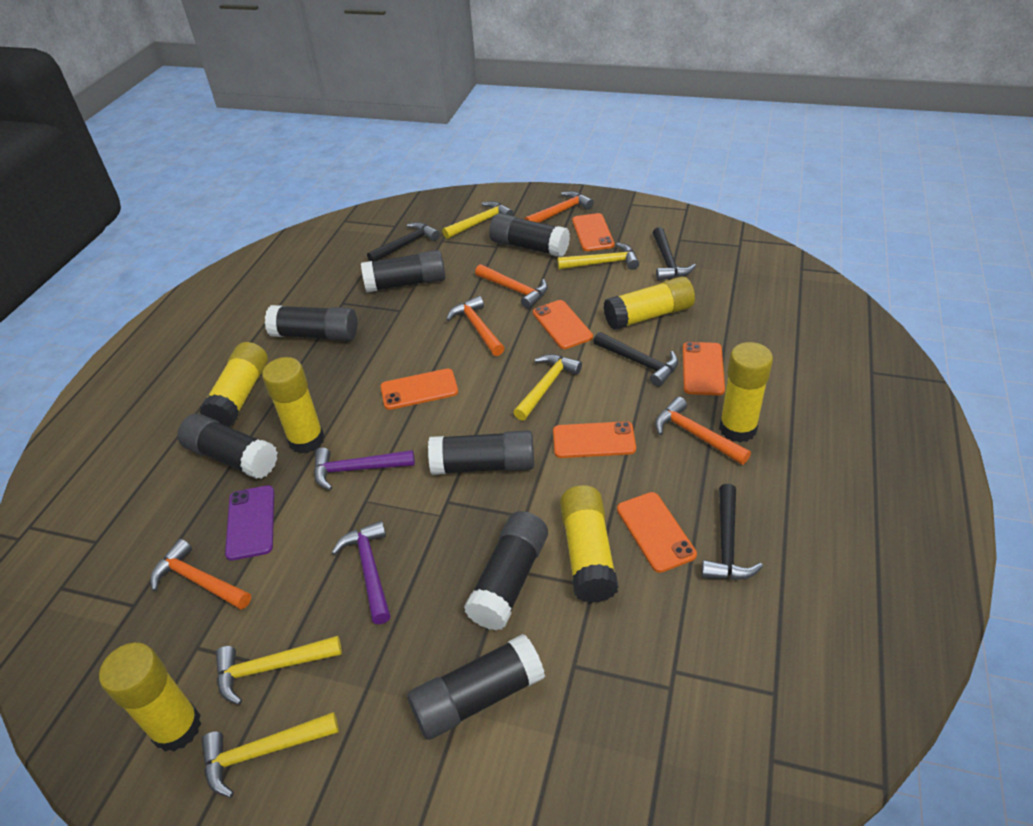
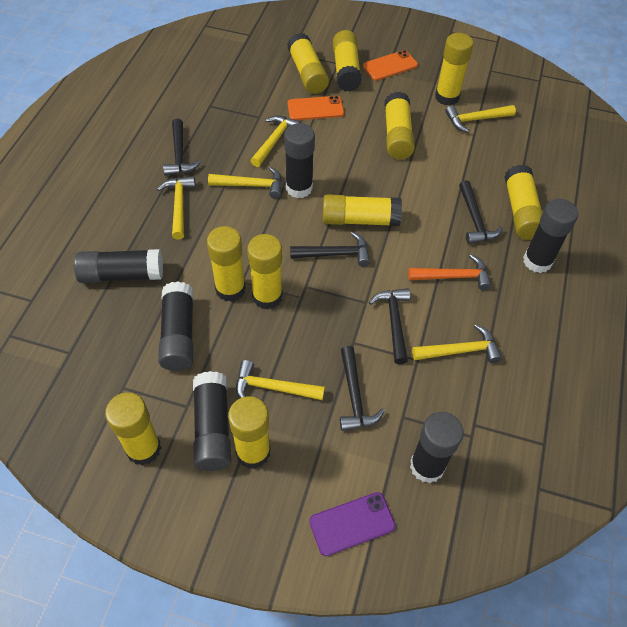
black glue stick: [177,414,278,479] [265,305,357,341] [361,250,445,292] [407,634,545,740] [428,430,534,475] [464,511,548,631] [489,213,570,257] = 7 -> [74,249,163,283] [158,281,194,371] [193,371,231,471] [284,123,315,198] [410,412,464,483] [523,199,578,273] = 6
black hammer: [367,222,440,262] [593,332,678,387] [653,227,696,281] [701,484,763,580] = 4 -> [163,119,201,176] [290,232,370,267] [340,346,385,431] [369,288,410,364] [459,180,503,244] = 5
orange hammer: [150,539,251,610] [446,296,504,356] [475,264,548,309] [524,191,594,223] [655,397,751,465] = 5 -> [408,254,491,290] = 1
orange phone: [380,369,458,410] [533,300,593,349] [553,421,636,458] [572,213,614,251] [617,492,697,573] [683,342,725,395] = 6 -> [287,96,344,120] [363,50,418,81] = 2
purple hammer: [314,448,415,490] [332,521,390,624] = 2 -> none = 0
yellow glue stick: [99,643,201,751] [199,342,268,427] [262,357,325,454] [560,485,619,603] [603,276,695,330] [719,342,773,443] = 6 -> [105,393,161,466] [207,226,246,302] [228,396,271,469] [247,234,283,309] [287,33,329,94] [323,194,402,226] [333,30,362,92] [385,92,415,159] [435,33,473,106] [504,165,543,239] = 10
yellow hammer: [201,712,339,798] [216,636,342,705] [442,201,513,239] [513,354,582,421] [557,243,639,270] = 5 -> [157,176,196,239] [208,166,282,199] [236,360,325,400] [251,115,301,167] [412,324,502,363] [445,105,516,132] = 6

